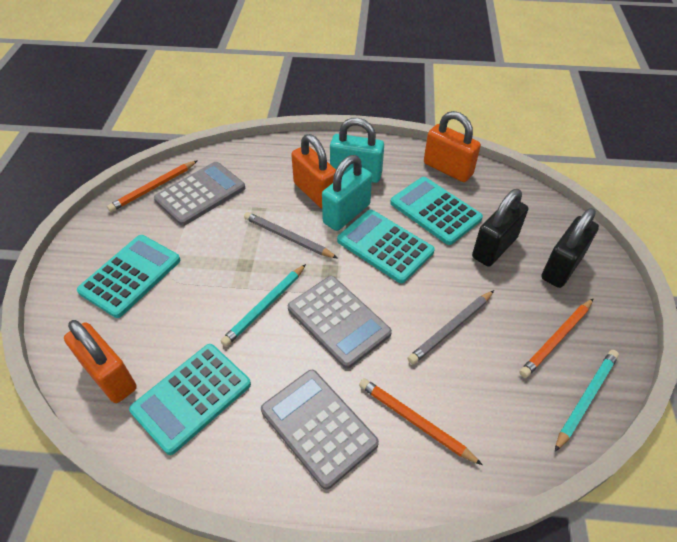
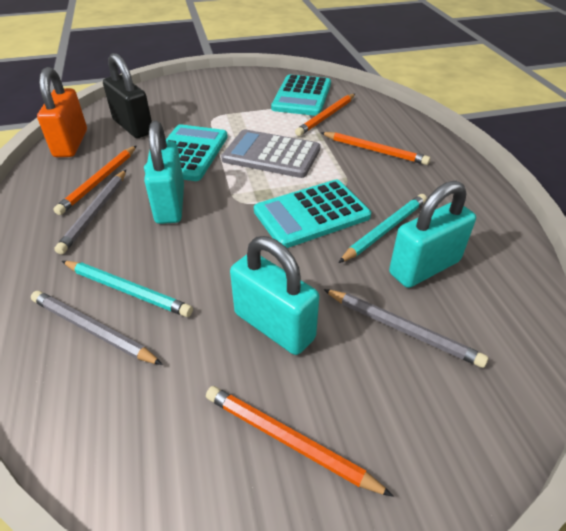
black padlock: [472,189,528,267] [541,208,599,288] = 2 -> [103,53,152,138] = 1
grey calculator: [154,162,245,226] [261,370,379,490] [288,276,392,369] = 3 -> [221,129,320,178] = 1
grey pencil: [244,212,338,258] [407,290,494,364] = 2 -> [31,291,163,365] [54,170,126,254] [323,289,488,368] = 3
orange padlock: [64,320,137,403] [291,134,336,209] [424,111,481,182] = 3 -> [37,67,87,157] = 1
orange pencil: [107,160,198,212] [359,378,482,465] [519,298,594,378] = 3 -> [53,146,136,215] [206,386,393,497] [295,94,355,136] [320,132,430,165] = 4
turquoise calculator: [77,235,180,318] [129,344,251,455] [337,210,435,283] [390,177,483,245] = 4 -> [144,124,228,181] [254,180,371,248] [271,74,331,116] = 3
turquoise padlock: [322,155,372,231] [330,118,384,183] = 2 -> [144,121,184,224] [230,236,319,355] [389,181,476,288] = 3

